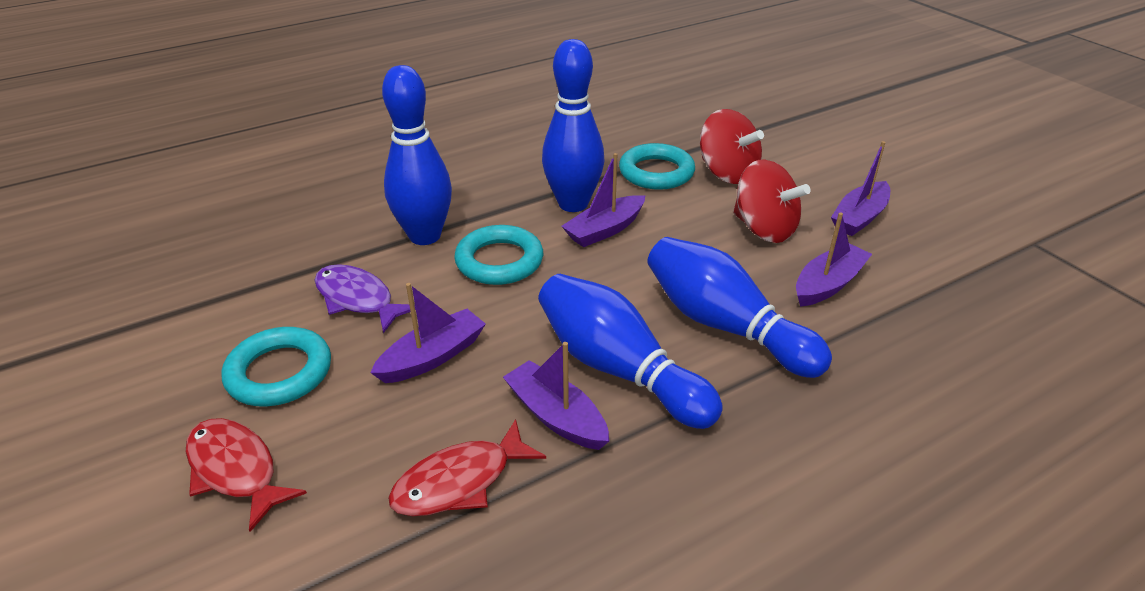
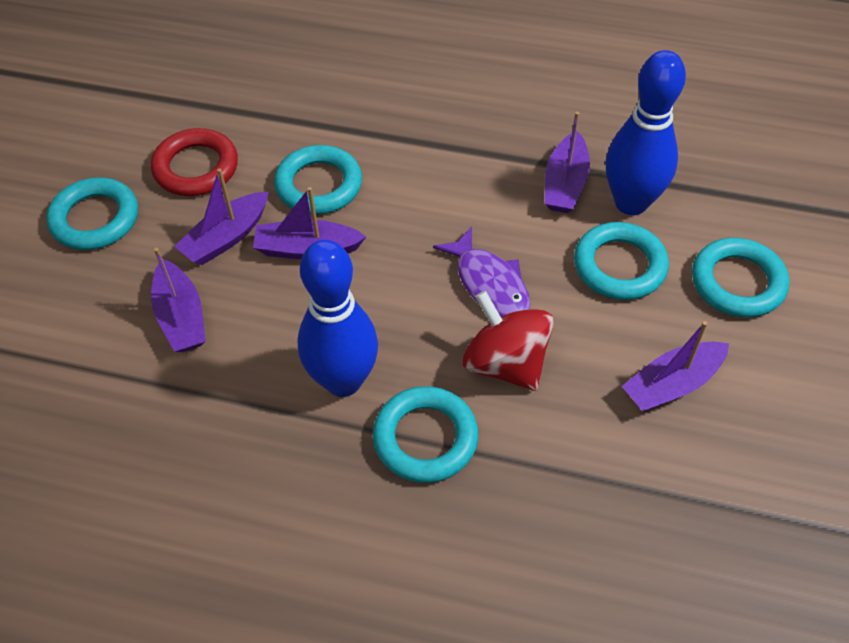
blue bowling pin: [382,65,452,245] [538,274,723,429] [542,39,605,212] [647,237,832,378] = 4 -> [297,240,378,397] [606,50,686,215] = 2
red fish: [186,418,307,532] [388,419,546,516] = 2 -> none = 0
red ring: none = 0 -> [151,128,238,196] = 1
red spinning top: [700,109,764,184] [733,159,811,243] = 2 -> [463,291,554,391] = 1
turquoise ring: [222,327,331,406] [454,225,543,285] [619,143,695,190] = 3 -> [46,177,138,250] [274,145,362,215] [373,386,478,483] [574,222,669,300] [692,238,789,317] = 5

